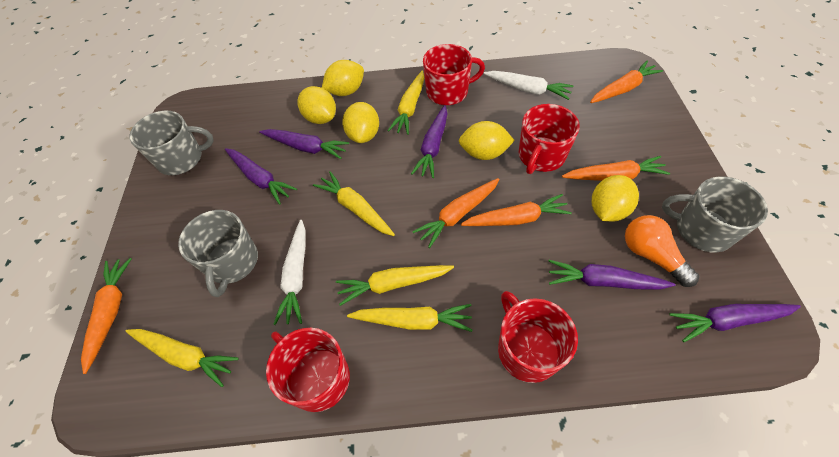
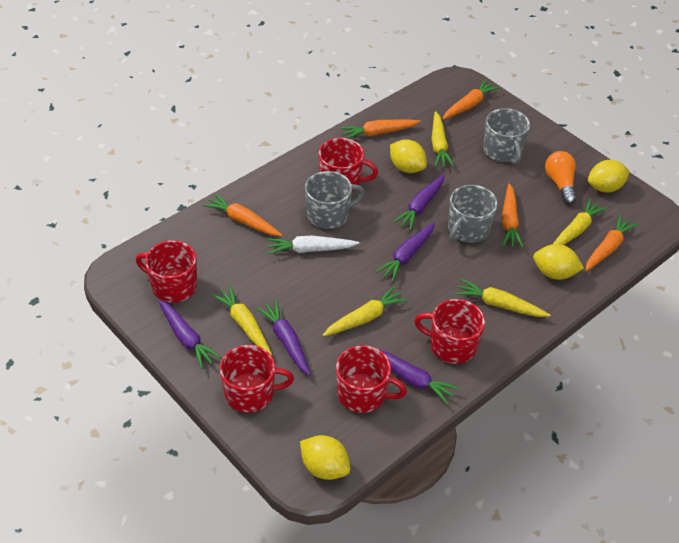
red mug: [266,328,350,412] [423,44,485,105] [498,291,578,383] [519,104,580,174] = 4 -> [136,240,197,303] [219,345,294,413] [318,138,378,191] [336,345,407,413] [414,299,485,364] = 5
white carrot: [273,220,306,325] [484,71,574,100] = 2 -> [267,236,359,254] = 1
yellow lemon: [297,86,336,124] [322,60,364,96] [342,102,379,143] [459,121,515,160] [592,175,639,222] = 5 -> [300,435,350,480] [390,139,427,173] [533,244,584,280] [588,160,630,192] = 4

